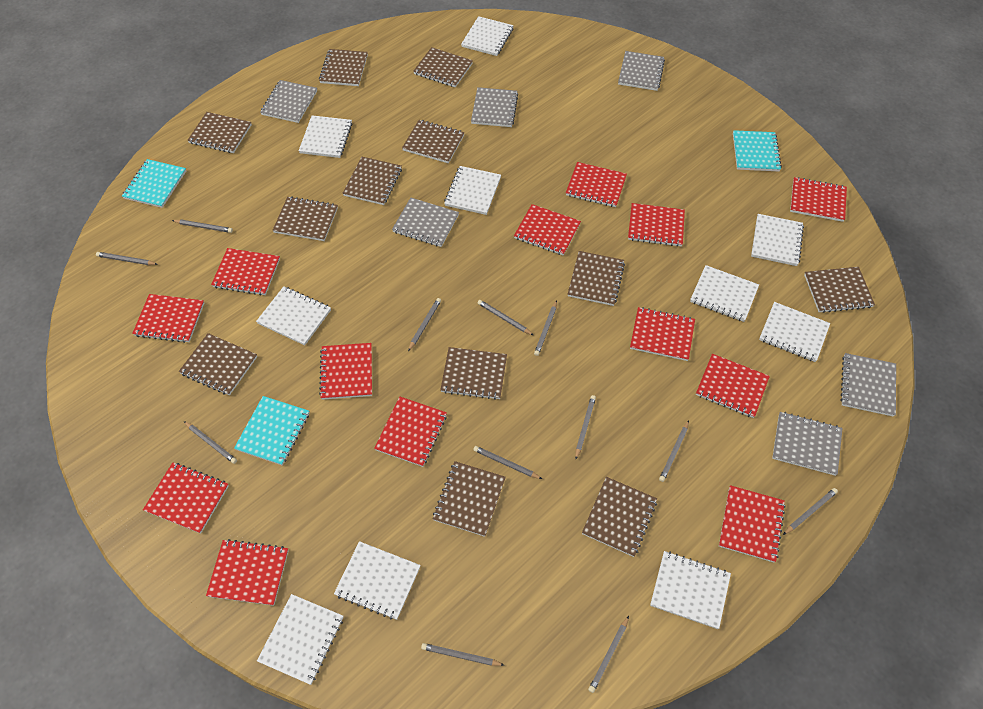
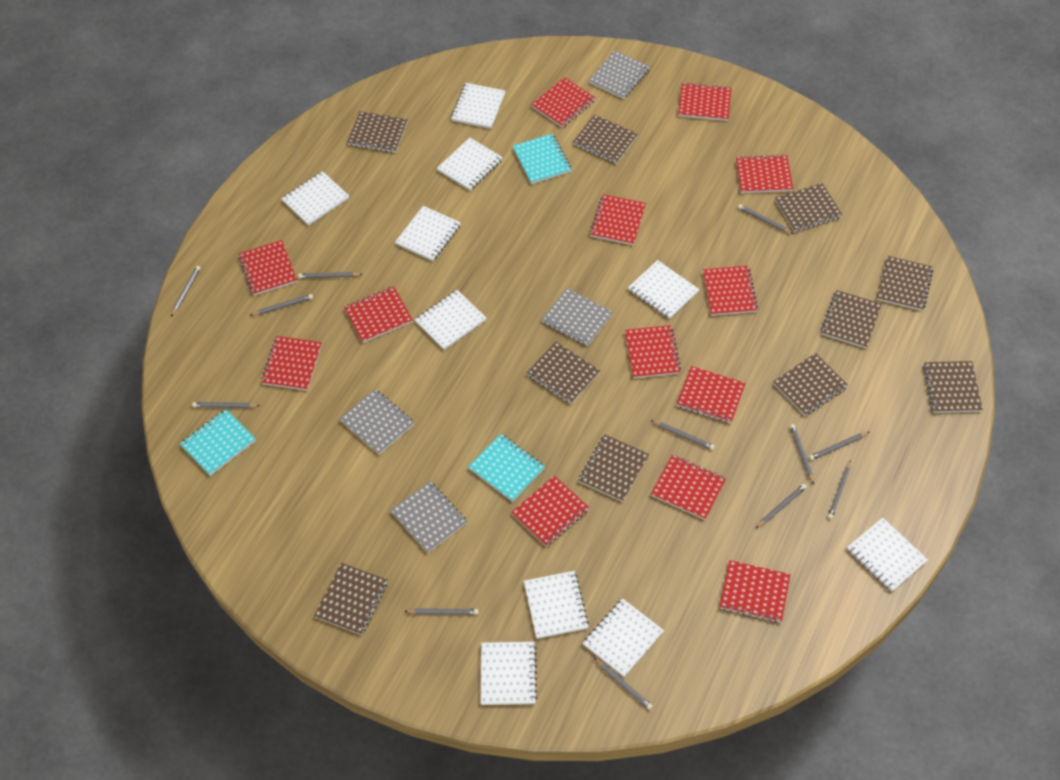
brown notebook: [179,333,257,395] [187,112,252,153] [273,196,338,241] [319,49,368,86] [343,157,402,205] [402,120,465,163] [413,47,473,87] [433,461,506,537] [440,347,507,400] [568,251,625,306] [582,477,657,557] [804,267,875,313] = 12 -> [314,563,388,635] [347,111,408,153] [526,342,600,404] [573,114,638,164] [578,435,649,502] [773,353,848,416] [775,183,842,232] [821,290,882,348] [877,256,934,311] [923,361,983,413] = 10
grey notebook: [260,80,317,123] [392,198,459,247] [471,87,518,127] [618,51,665,91] [772,412,843,476] [840,353,896,416] = 6 -> [340,389,414,455] [390,482,467,553] [541,288,613,346] [589,50,650,99] = 4

